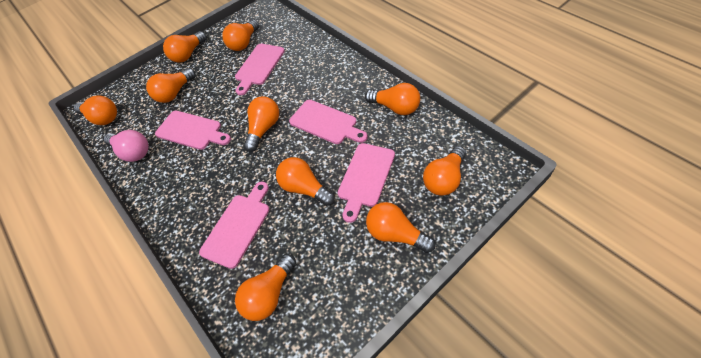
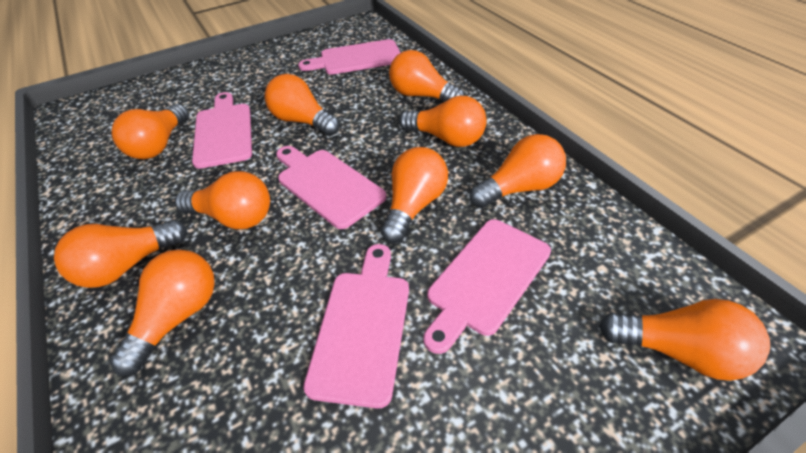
pink light bulb: [104,130,149,162] = 1 -> none = 0

